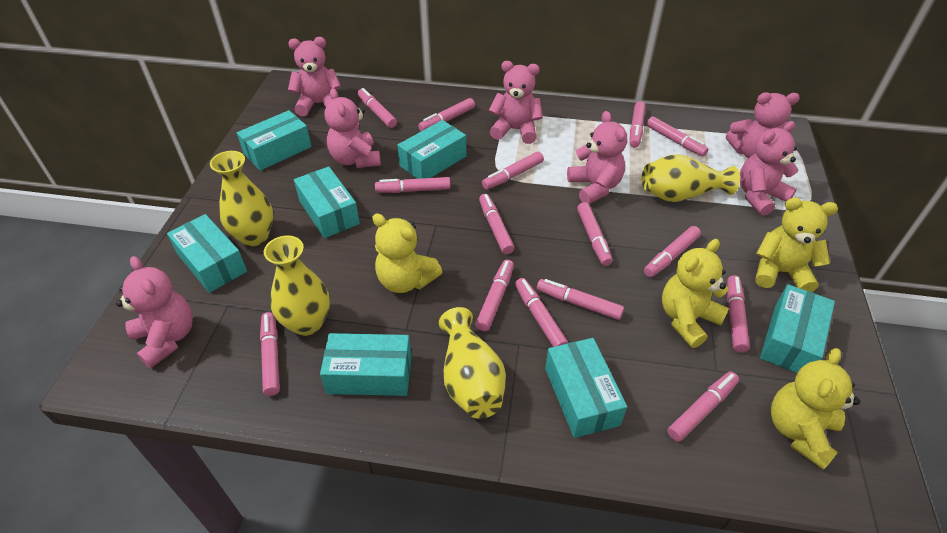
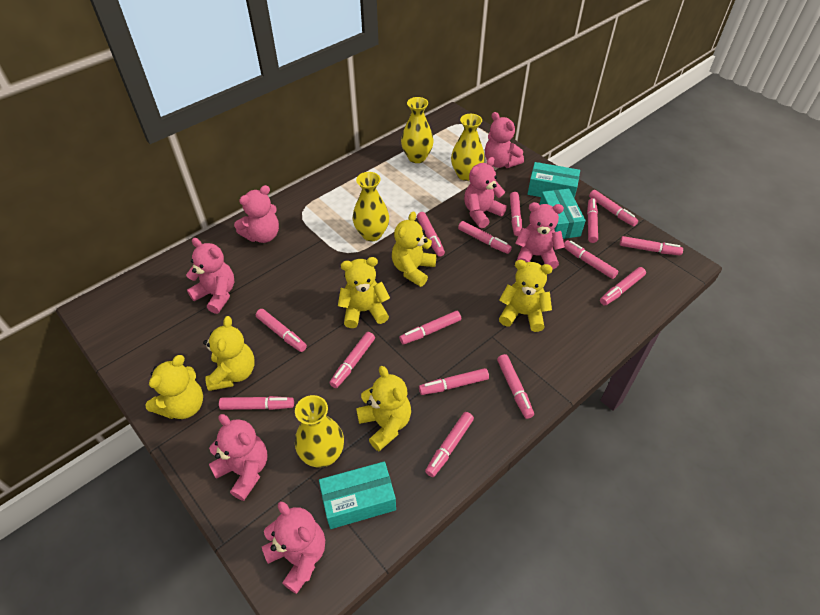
turquoise box: [167,214,247,293] [237,110,312,171] [294,166,360,238] [320,333,412,396] [397,120,466,179] [545,338,627,438] [760,284,835,373] = 7 -> [319,461,396,529] [528,162,580,198] [539,189,586,239] = 3
yellow teddy bear: [372,213,442,293] [662,239,729,348] [755,198,838,292] [771,348,860,470] = 4 -> [145,355,203,419] [203,316,255,391] [338,257,390,328] [356,366,411,451] [392,211,437,287] [499,260,553,332] = 6

